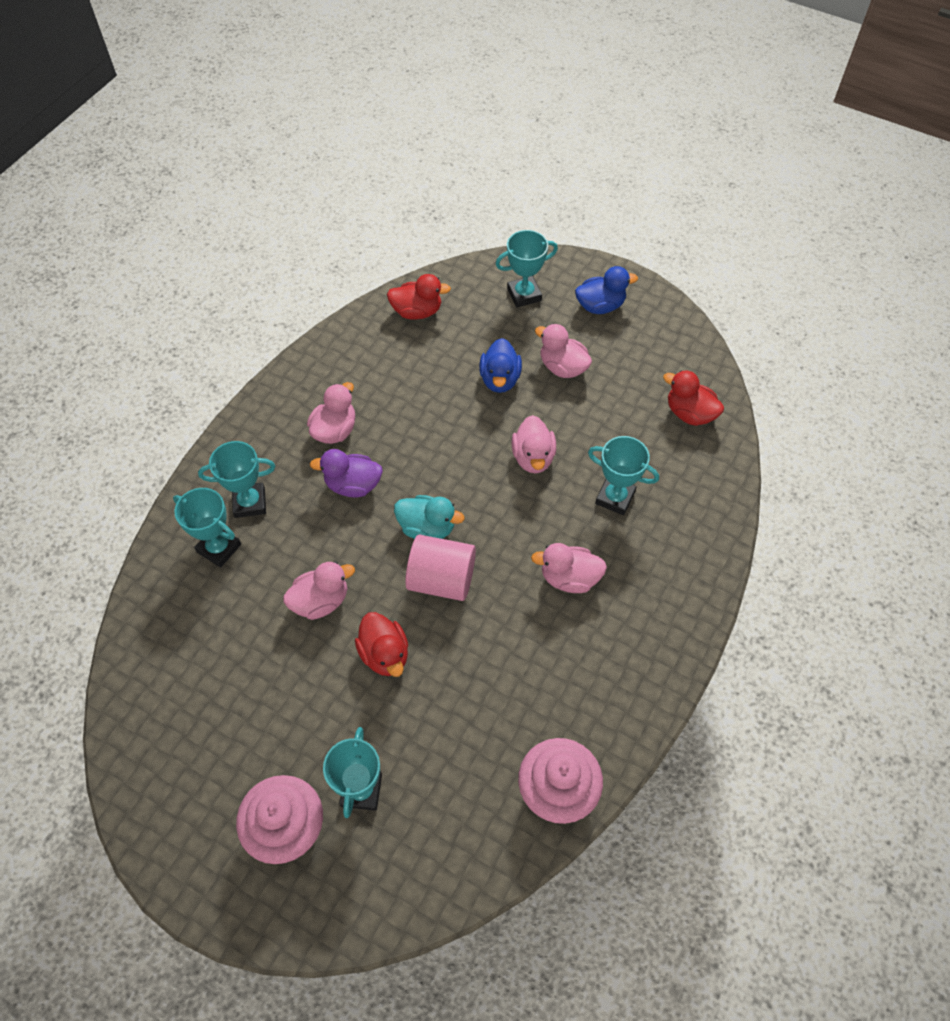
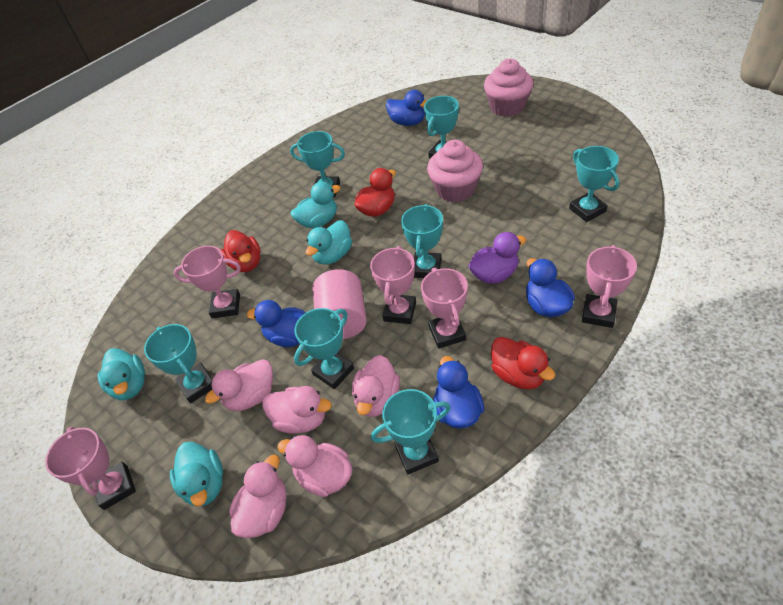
blue duck: [479,338,522,393] [575,266,638,314] = 2 -> [247,300,306,347] [386,90,427,126] [433,356,484,429] [526,258,575,317] = 4
pink trophy: none = 0 -> [45,426,136,510] [174,246,241,318] [370,246,416,324] [421,268,468,349] [582,245,637,328] = 5
turquoise duck: [394,495,465,539] = 1 -> [98,348,145,400] [170,442,223,507] [291,181,341,229] [306,220,352,265] = 4
turquoise trophy: [173,488,241,568] [198,441,275,518] [323,727,382,818] [495,230,558,308] [588,436,659,515] = 5 -> [144,324,213,403] [290,131,345,198] [294,308,354,389] [371,389,451,475] [401,204,443,278] [424,96,459,159] [569,146,619,222] = 7

